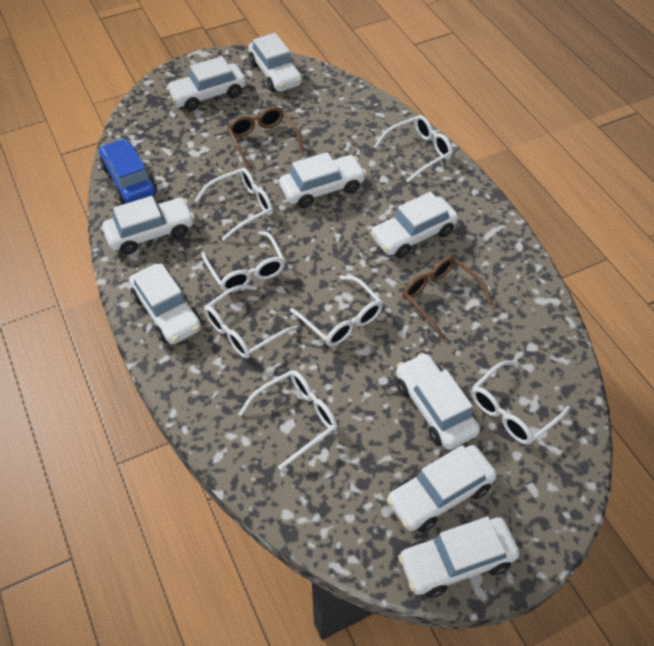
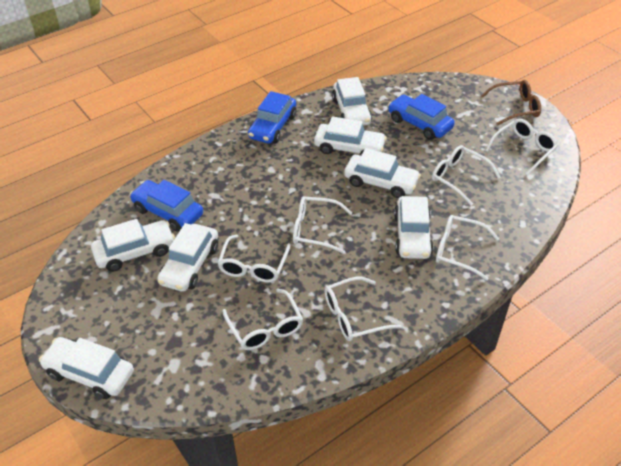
blue car: [99,138,157,204] = 1 -> [130,180,203,231] [248,91,296,143] [388,94,455,140] = 3
brown glasses: [227,106,304,171] [402,256,493,340] = 2 -> [481,80,541,125] = 1
white car: [102,196,195,255] [129,263,201,344] [166,56,246,111] [248,33,302,92] [279,152,367,208] [370,192,458,258] [387,445,497,532] [396,353,480,449] [398,517,520,598] = 9 -> [39,337,134,399] [91,219,175,272] [157,223,218,292] [314,117,387,156] [332,77,372,126] [344,148,421,198] [394,196,434,259] = 7

